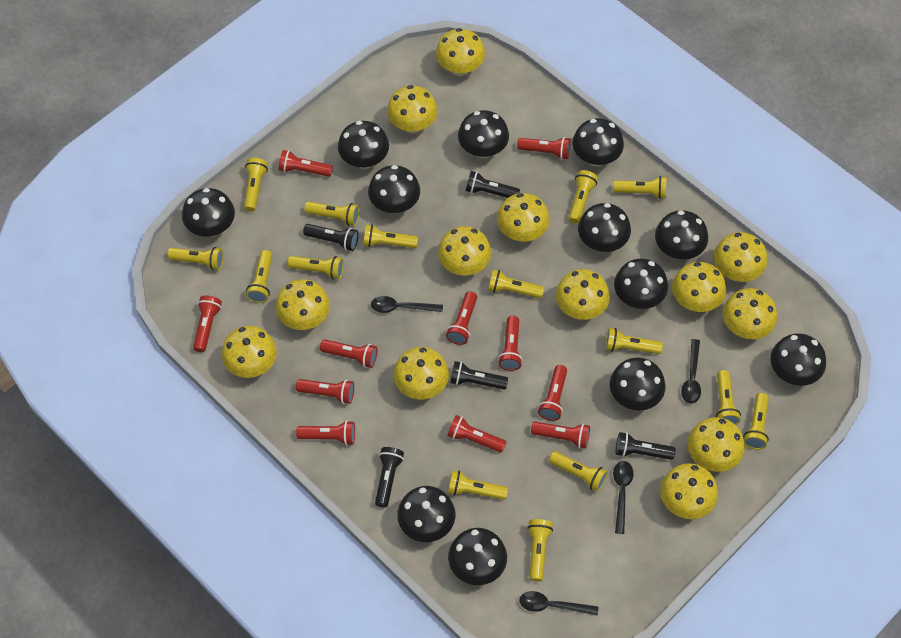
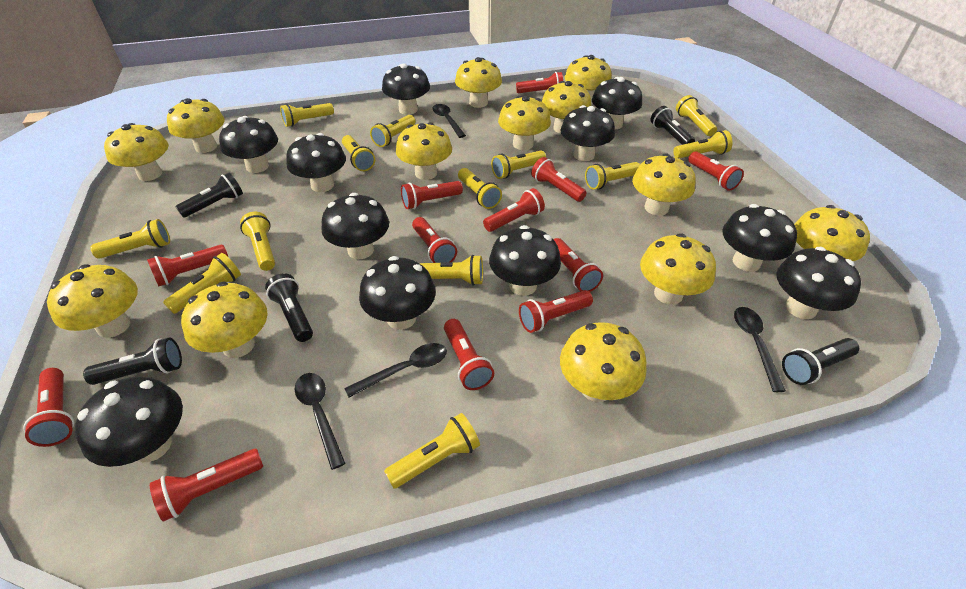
black mushroom: [182,188,235,237] [338,121,389,169] [368,165,420,214] [397,486,455,542] [448,528,507,585] [458,110,509,158] [573,118,624,166] [578,203,631,252] [610,357,666,411] [614,259,668,309] [655,210,708,259] [771,333,826,386] = 12 -> [75,377,183,467] [219,116,278,173] [286,133,346,192] [322,193,389,259] [359,256,436,330] [382,63,430,115] [489,225,561,296] [561,105,615,161] [592,77,642,129] [722,204,797,272] [776,247,861,319] = 11
red flashlight: [193,295,222,352] [279,150,333,177] [296,379,354,404] [296,421,355,446] [320,339,377,368] [446,291,477,345] [447,415,506,453] [498,316,522,371] [517,137,571,160] [531,422,590,448] [538,365,567,421] = 11 -> [23,368,75,447] [147,245,228,287] [150,449,263,522] [401,181,463,209] [412,217,457,263] [444,319,494,390] [483,188,545,232] [516,72,563,93] [519,290,593,333] [531,157,587,202] [553,238,603,292] [688,151,744,191] = 12
yellow flashlight: [167,247,224,270] [244,158,268,212] [246,250,272,303] [287,256,344,279] [304,201,359,226] [363,224,418,248] [448,470,508,500] [488,269,544,298] [527,519,553,581] [549,451,608,492] [568,170,598,224] [605,328,663,354] [613,176,667,199] [716,370,741,425] [743,393,769,450] = 15 -> [90,219,170,259] [163,253,241,314] [240,212,275,271] [280,103,334,127] [342,135,375,171] [370,115,416,147] [384,413,480,489] [419,255,483,286] [458,168,502,209] [491,150,546,179] [585,162,640,190] [673,130,732,158] [676,95,717,136] = 13

